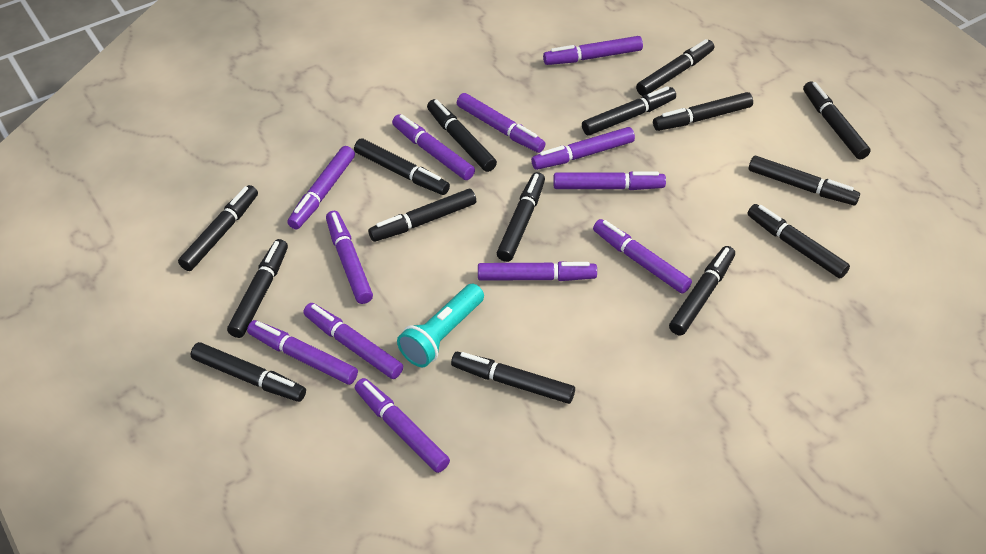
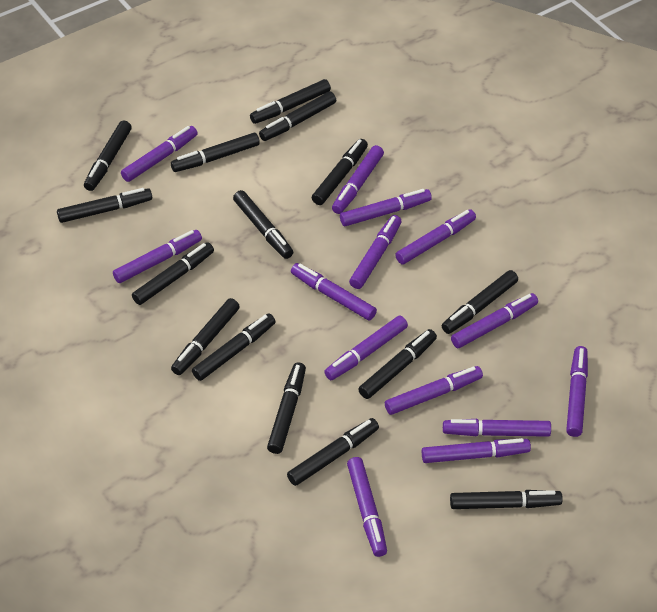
purple marker: [247,320,358,385] [287,146,355,229] [303,303,403,379] [326,211,373,304] [355,378,450,473] [392,114,475,180] [457,93,545,153] [478,261,597,281] [531,127,635,170] [543,36,643,65] [553,172,666,190] [593,219,692,294] = 12 -> [113,230,202,283] [121,126,198,182] [291,263,377,321] [324,316,408,380] [332,145,384,214] [340,189,432,226] [347,457,387,557] [349,215,401,289] [385,366,483,415] [395,209,476,265] [422,438,531,463] [443,419,551,437] [451,293,538,348] [566,346,588,437] = 14
turquoise flashlight: [397,284,484,368] = 1 -> none = 0

